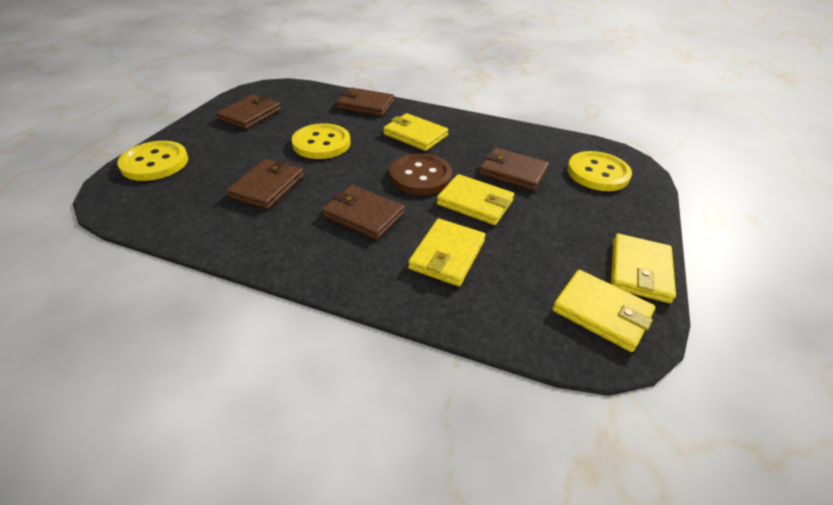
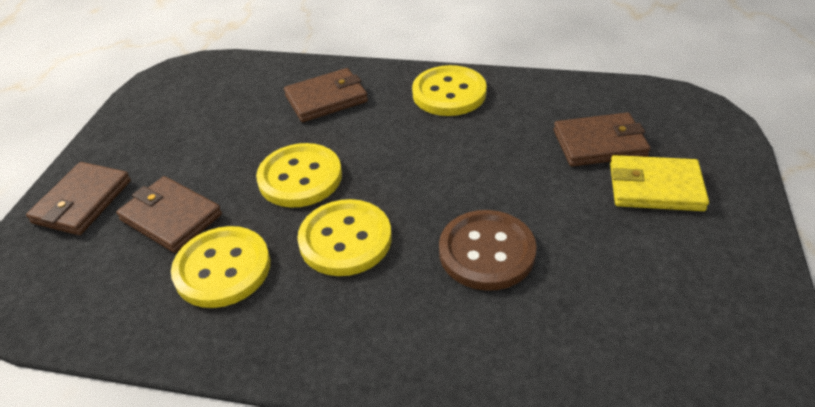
brown wallet: [216,94,281,130] [227,159,304,209] [322,185,405,240] [336,88,394,116] [479,147,549,191] = 5 -> [26,162,131,235] [116,176,222,253] [284,68,368,122] [554,112,651,166] = 4
yellow button: [117,141,188,181] [292,123,351,159] [567,151,632,191] = 3 -> [171,226,270,308] [256,143,342,208] [297,199,392,276] [412,65,487,116] = 4
yellow wallet: [383,113,448,151] [408,219,486,286] [437,174,514,225] [552,270,656,352] [611,234,676,303] = 5 -> [610,155,709,211] = 1

